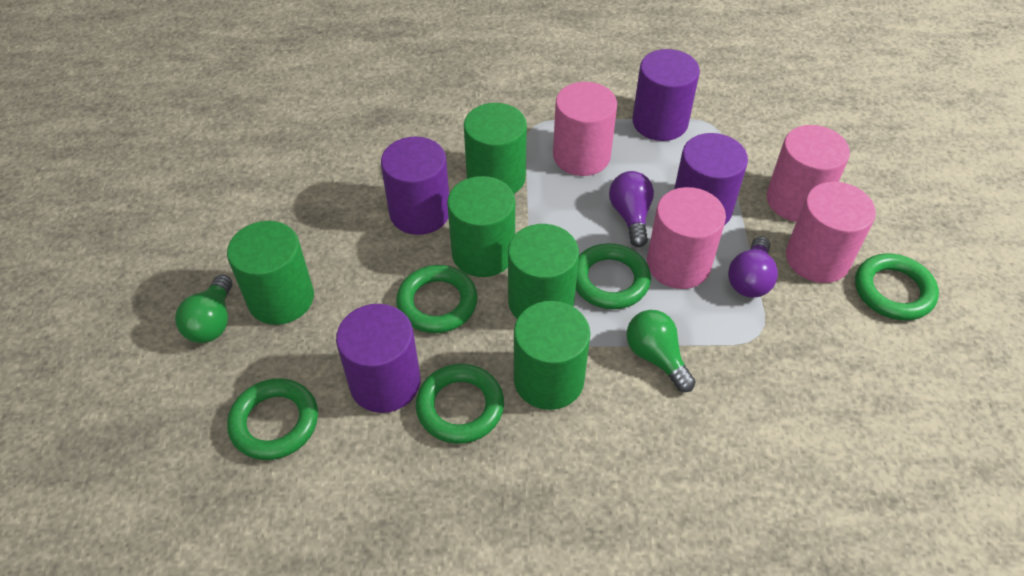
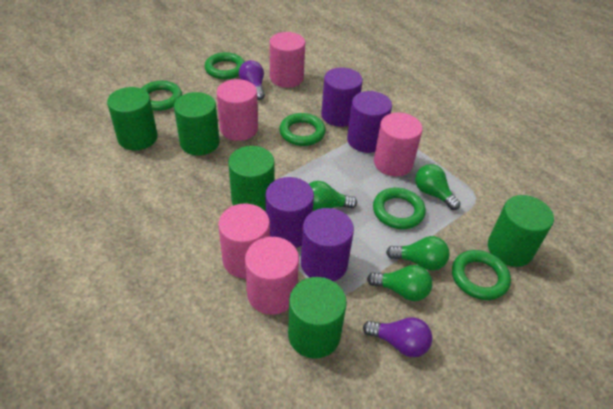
green light bulb: [175,275,232,343] [627,310,696,392] = 2 -> [309,181,357,211] [367,265,432,301] [386,236,450,270] [415,164,460,210] = 4
pink cylinder: [553,82,617,176] [647,187,726,289] [766,125,850,222] [786,182,876,283] = 4 -> [217,79,258,141] [218,204,270,278] [245,237,299,315] [270,32,305,88] [374,113,423,176] = 5

